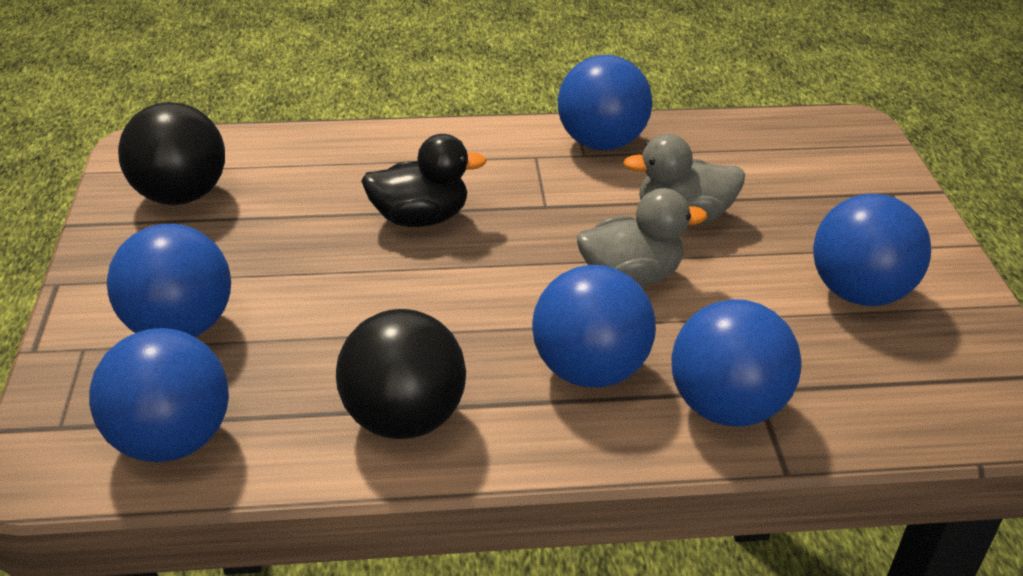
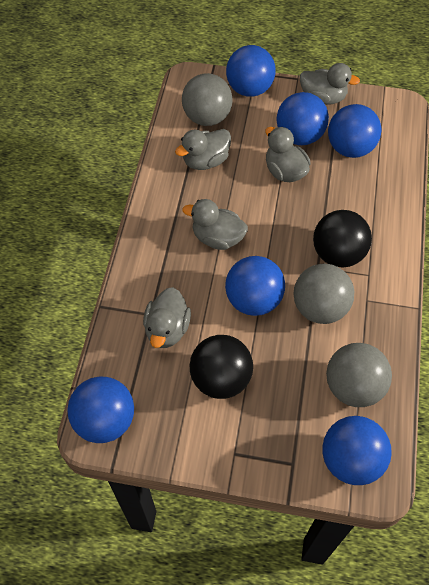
black duck: [361,134,487,227] = 1 -> none = 0
grey ball: none = 0 -> [182,73,233,126] [293,264,354,324] [326,343,392,407] = 3
grey duck: [577,188,707,287] [623,134,745,223] = 2 -> [143,287,191,348] [175,129,231,170] [183,199,248,250] [265,127,311,182] [300,63,360,105] = 5

